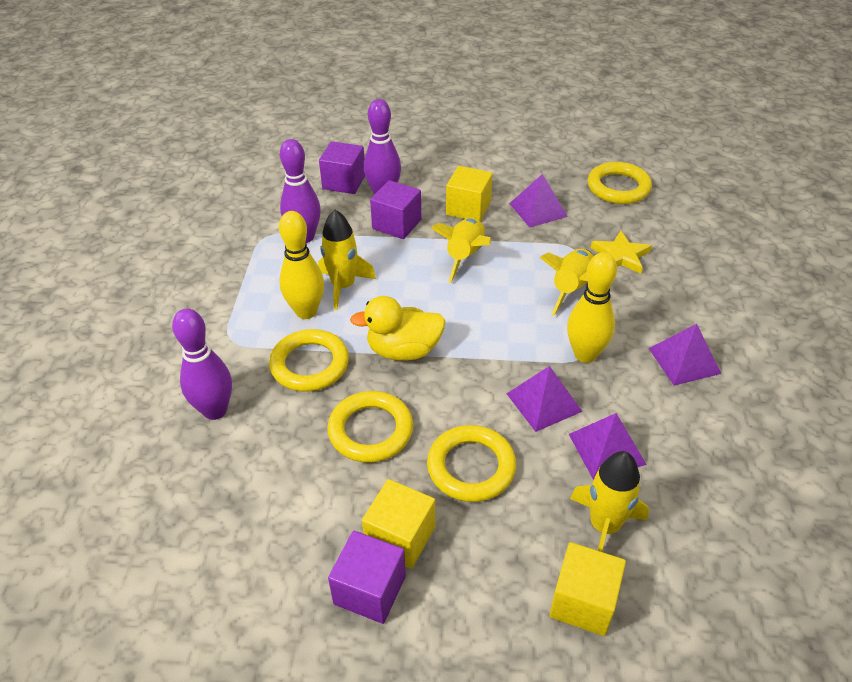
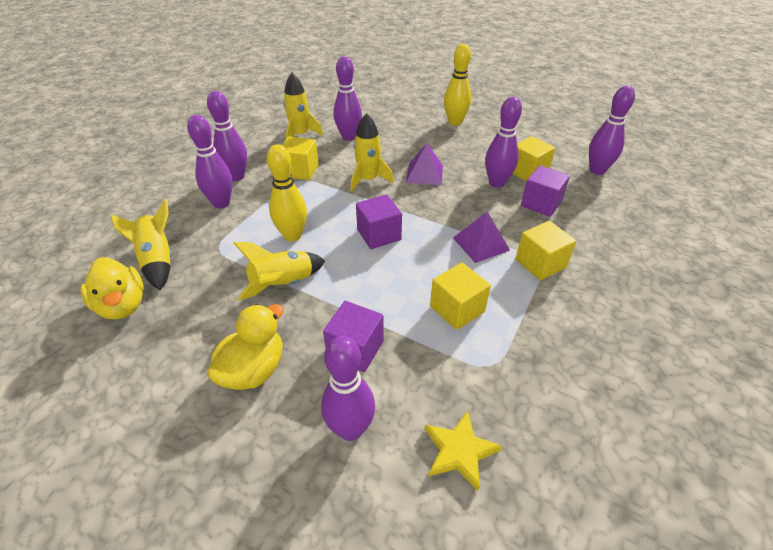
purple bowling pin: [172,308,232,420] [280,139,321,243] [364,99,401,195] = 3 -> [187,115,233,208] [207,91,247,181] [321,336,375,441] [334,56,362,141] [485,97,522,188] [589,86,635,175] = 6
purple pyramid: [507,366,582,432] [509,174,568,228] [569,413,647,479] [649,324,721,386] = 4 -> [406,143,443,185] [453,212,510,263] = 2
yellow cube: [362,479,435,569] [446,166,493,221] [550,542,626,636] = 3 -> [282,136,319,180] [430,262,491,330] [512,136,555,181] [516,221,576,281] = 4
yellow duck: [350,296,446,361] = 1 -> [80,257,144,319] [207,304,284,390] = 2
yellow ring: [269,329,349,392] [327,391,413,463] [427,425,516,502] [588,162,652,204] = 4 -> none = 0

